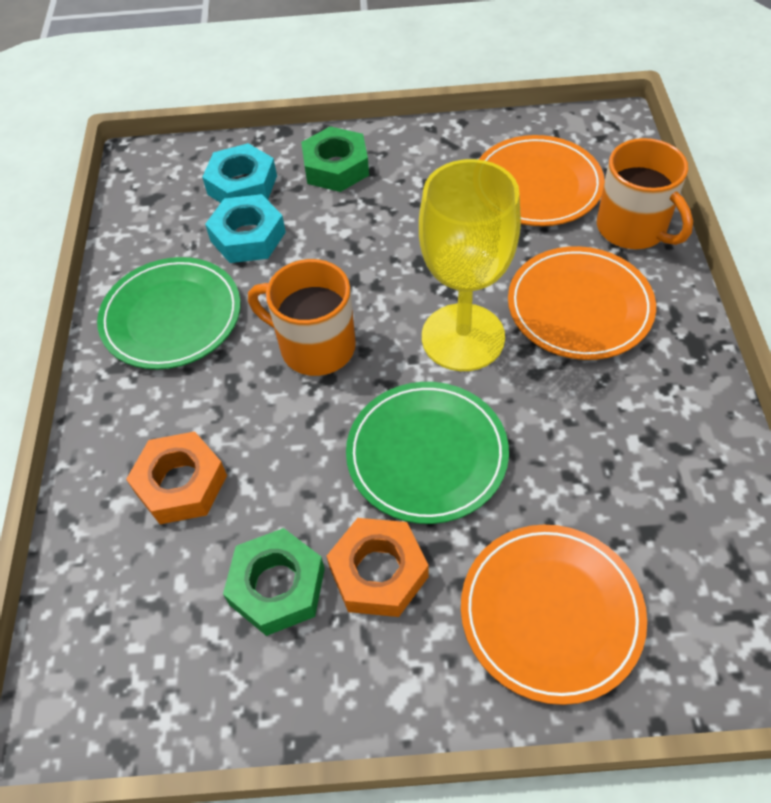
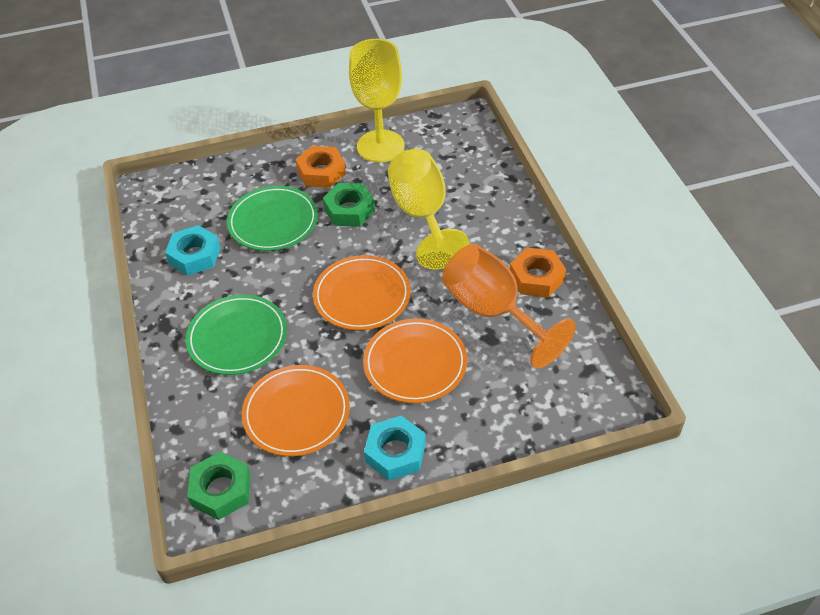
orange goblet: none = 0 -> [442,244,576,368] = 1
orange mug: [248,259,356,376] [597,138,693,249] = 2 -> none = 0
yellow goblet: [419,159,521,371] = 1 -> [349,39,404,162] [388,149,470,270] = 2

